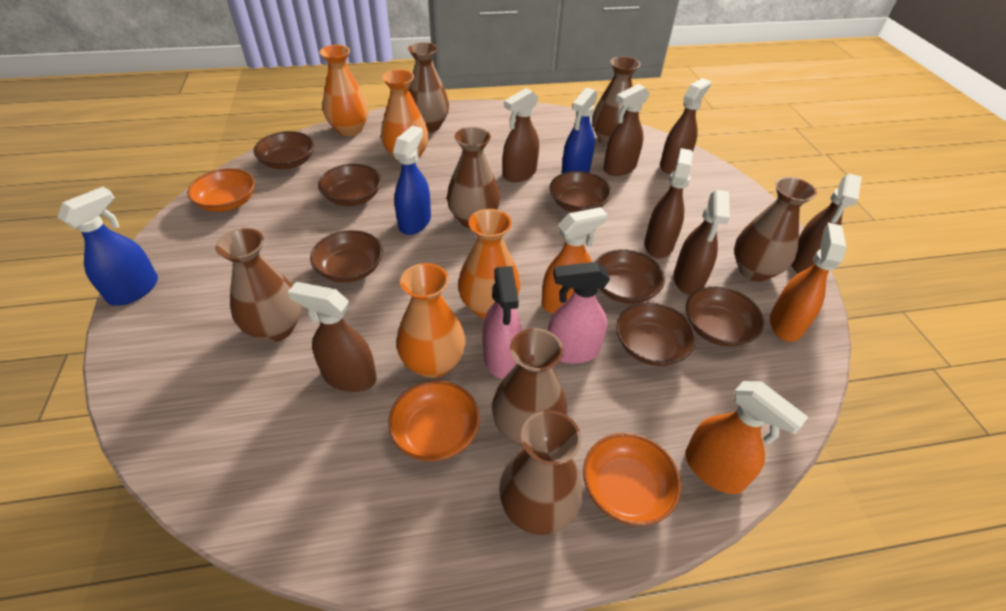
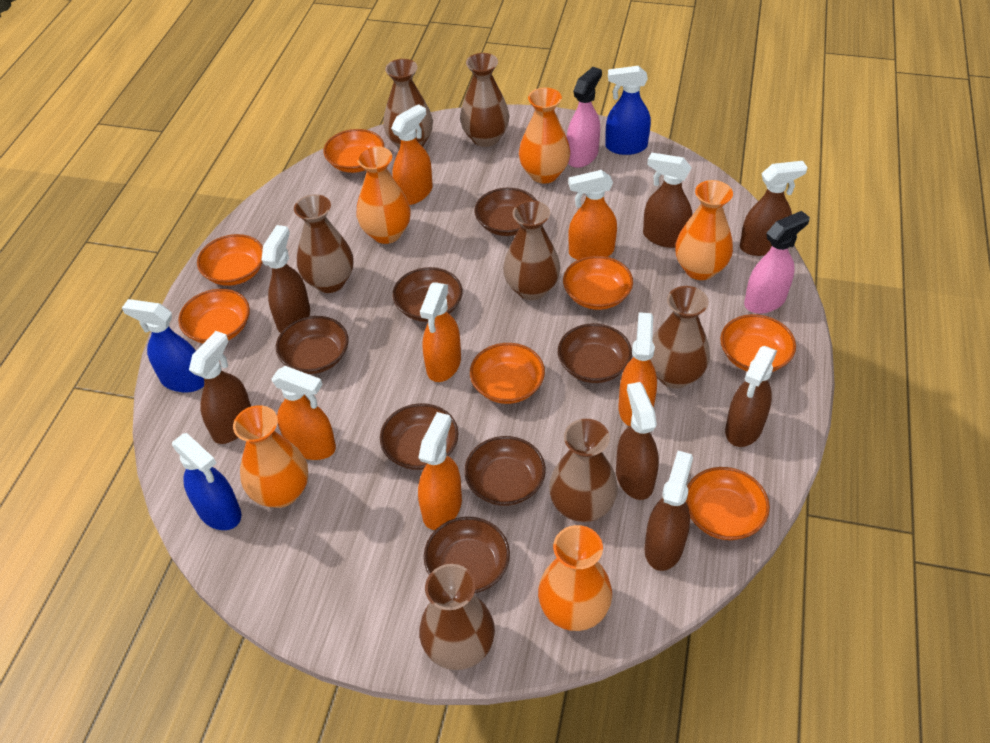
orange bowl: [187,168,255,212] [388,381,480,461] [583,433,681,526] = 3 -> [178,289,250,343] [197,234,263,286] [323,129,384,173] [470,343,545,404] [563,256,633,310] [686,467,770,540] [720,314,796,372] = 7
orange spray bottle: [542,207,608,314] [685,381,808,494] [770,223,846,342] = 3 -> [271,366,336,460] [391,104,433,205] [418,412,462,530] [420,283,461,382] [568,170,617,260] [619,312,657,426] = 6
orange vase: [319,45,369,136] [381,70,429,163] [396,263,466,378] [458,209,520,319] = 4 -> [233,405,308,508] [357,146,411,244] [519,88,570,184] [538,525,612,631] [675,180,733,280] = 5

